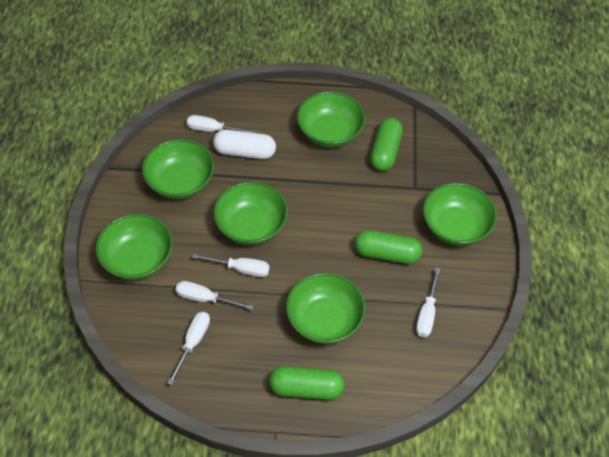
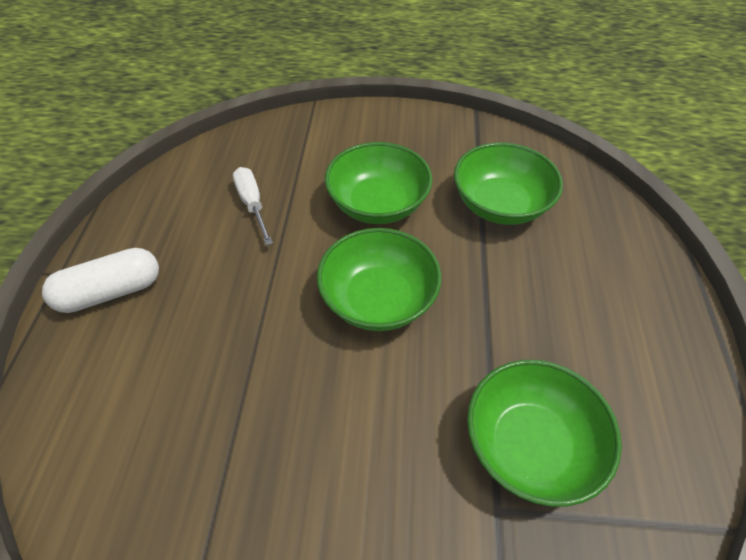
green bowl: [96,214,173,280] [142,139,215,199] [213,182,288,245] [286,273,366,344] [297,91,366,147] [423,183,497,246] = 6 -> [317,228,441,331] [325,142,433,224] [454,143,563,225] [467,360,622,507] = 4
green capsule: [269,366,345,400] [354,230,423,264] [370,118,403,171] = 3 -> none = 0
white screwdriver: [167,312,210,385] [175,281,254,310] [187,115,256,133] [192,254,270,277] [416,267,440,337] = 5 -> [233,167,273,246] = 1

